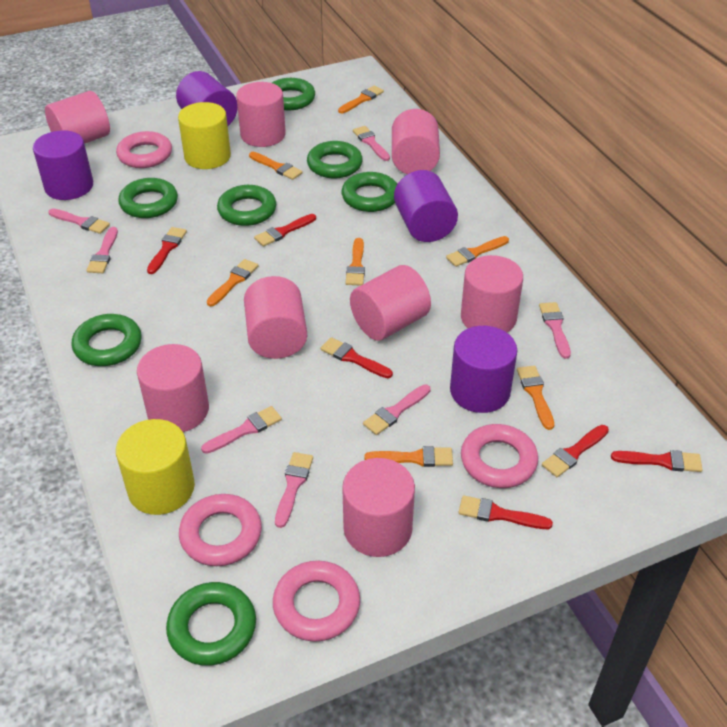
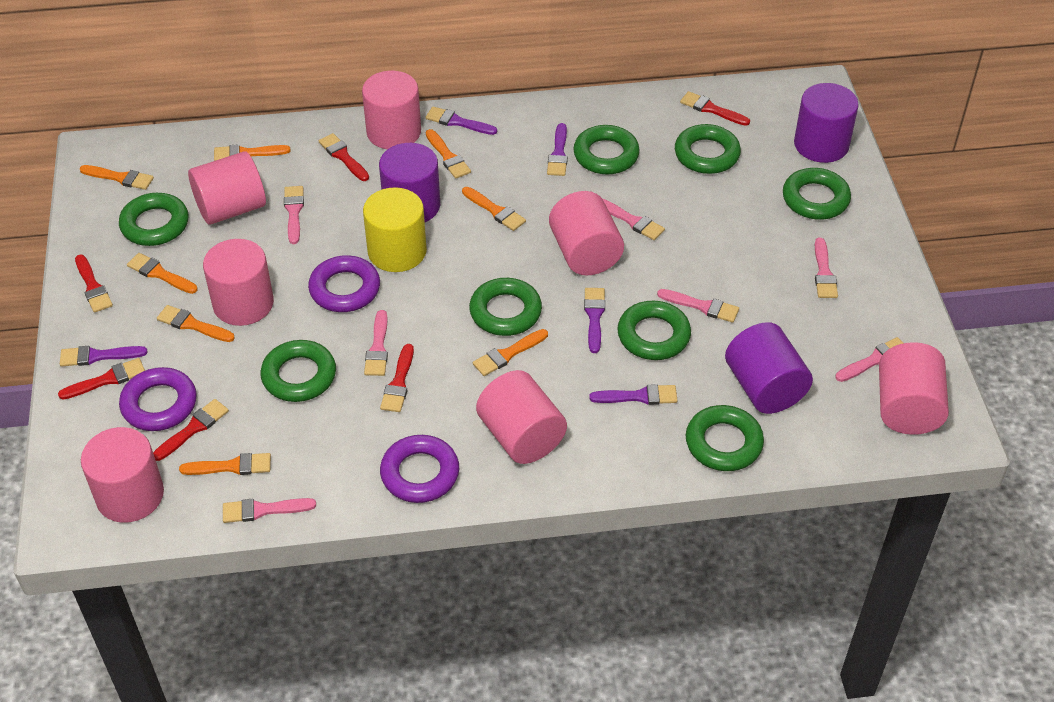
green ring: [72,314,142,366] [118,178,178,218] [166,582,256,666] [217,185,276,226] [272,78,315,110] [307,141,363,178] [342,172,397,212] = 7 -> [119,193,188,246] [261,340,336,402] [469,278,542,336] [573,125,640,174] [617,301,691,360] [675,124,741,174] [686,405,764,471] [783,168,851,220] = 8
orange brush: [207,259,258,306] [249,152,303,180] [338,86,384,113] [345,238,365,285] [365,446,453,467] [446,236,509,267] [517,366,554,430] = 7 -> [80,165,154,190] [127,253,197,294] [157,305,235,342] [179,453,271,475] [214,144,290,161] [426,129,471,179] [462,187,526,231] [473,329,548,376] = 8
pink cylinder: [45,91,110,144] [137,344,209,432] [236,82,286,147] [244,276,307,359] [342,458,415,557] [350,265,431,341] [392,109,440,174] [461,255,523,332] = 8 -> [81,427,164,523] [188,151,266,225] [203,239,274,326] [362,71,421,149] [476,370,567,464] [549,191,624,275] [879,342,949,435] = 7
pink ring: [116,131,172,168] [179,494,262,566] [273,561,360,642] [461,424,538,488] = 4 -> none = 0
purple brush: none = 0 -> [60,346,147,367] [426,106,497,135] [547,123,568,176] [584,288,605,353] [589,384,678,405] = 5
purple cylinder: [33,130,93,200] [176,71,237,126] [394,170,458,242] [450,326,518,413] = 4 -> [379,143,440,222] [725,322,813,414] [794,83,859,163] = 3
purple ring: none = 0 -> [119,367,197,431] [308,255,380,312] [380,435,459,503] = 3
yellow cylinder: [116,419,195,515] [178,102,231,169] = 2 -> [363,187,427,272] = 1

